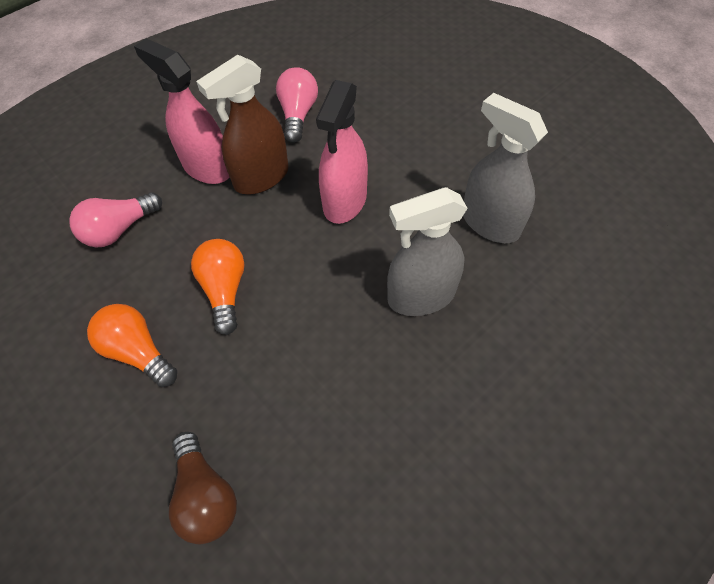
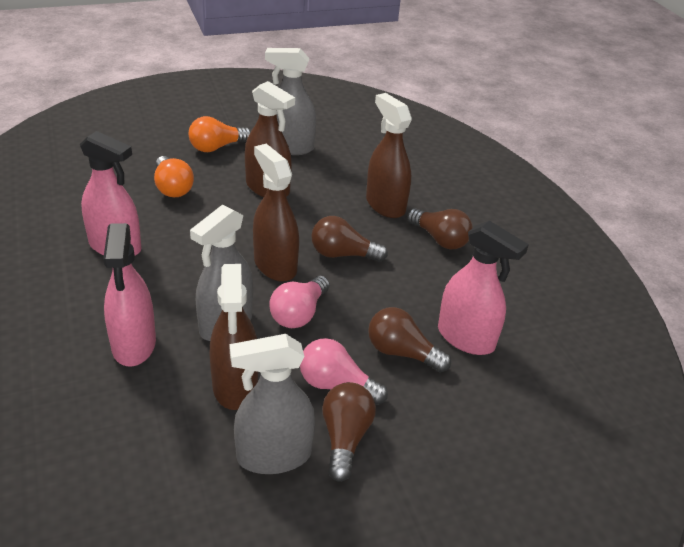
brown light bulb: [169,432,237,544] = 1 -> [311,216,388,262] [322,382,376,482] [368,307,451,372] [407,208,473,249] = 4
brown spray bottle: [196,55,289,194] = 1 -> [210,264,258,410] [245,81,295,197] [253,144,299,282] [366,93,412,218] = 4
grey spray bottle: [387,187,468,316] [463,93,548,243] = 2 -> [190,205,253,341] [229,334,315,474] [265,48,316,155] = 3
pink spray bottle: [134,38,229,184] [316,80,368,224] = 2 -> [80,131,141,256] [103,223,156,367] [438,221,529,355] = 3

